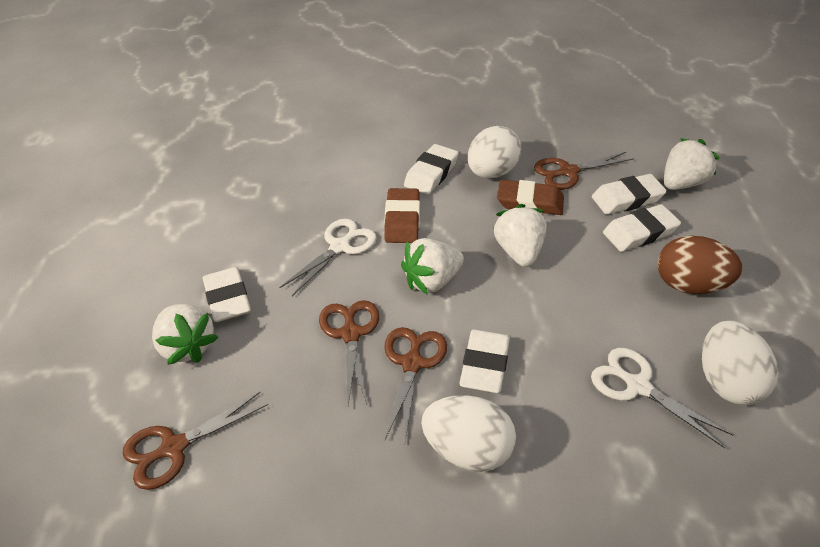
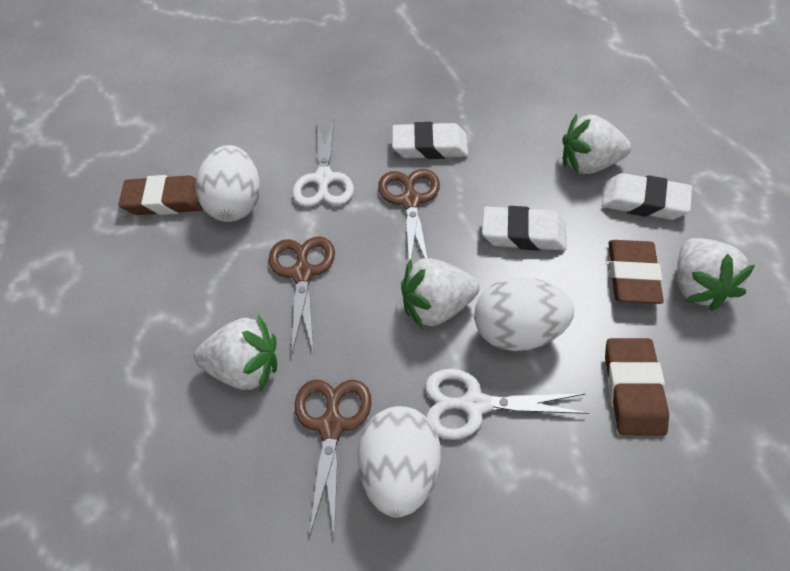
brown egg: [658,236,742,294] = 1 -> none = 0
brown eraser: [384,188,420,243] [497,180,564,215] = 2 -> [119,175,203,215] [605,338,669,436] [608,240,664,304] = 3
brown scissors: [122,392,268,490] [319,300,379,405] [384,327,447,441] [534,152,634,190] = 4 -> [269,236,335,353] [295,380,372,538] [378,169,440,260] = 3
white eraser: [203,267,251,322] [404,144,459,195] [459,329,510,393] [592,174,667,215] [603,204,681,252] = 5 -> [392,122,468,159] [482,206,567,251] [602,173,692,220] = 3

